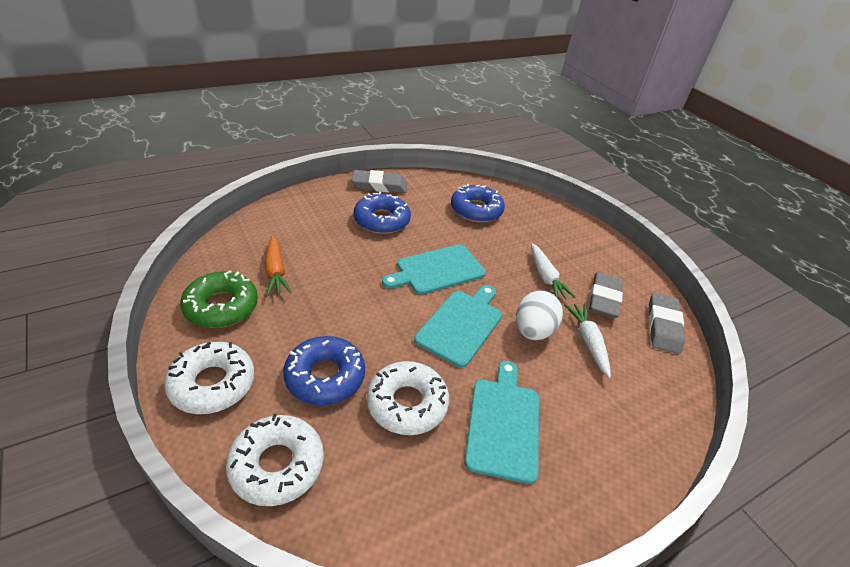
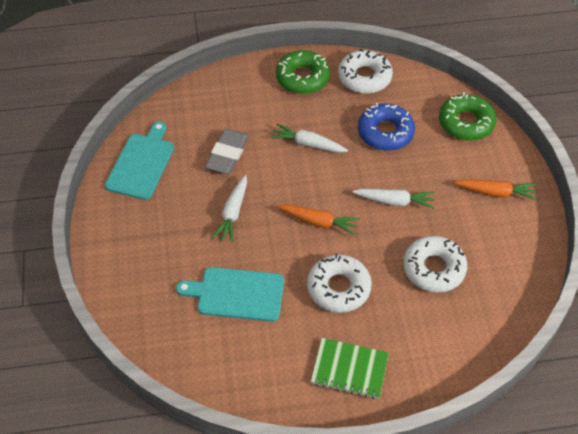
blue donut: [283,336,365,405] [354,192,411,234] [451,184,505,223] = 3 -> [358,103,415,150] = 1
green donut: [180,270,258,328] = 1 -> [276,50,330,94] [439,92,496,141] = 2
green notebook: none = 0 -> [311,338,389,399] = 1
grey eraser: [352,170,407,193] [589,272,623,318] [649,293,685,354] = 3 -> [205,129,249,174] = 1
orange carrot: [265,236,292,296] = 1 -> [278,205,360,235] [454,180,537,200] = 2
turquoise cutting board: [382,244,486,295] [414,285,502,368] [464,361,539,484] = 3 -> [105,121,174,200] [176,267,284,322] = 2
white carrot: [531,243,576,299] [564,303,611,378] = 2 -> [212,175,247,243] [271,123,348,153] [352,189,435,209] = 3
white egg: [516,291,563,340] = 1 -> none = 0

